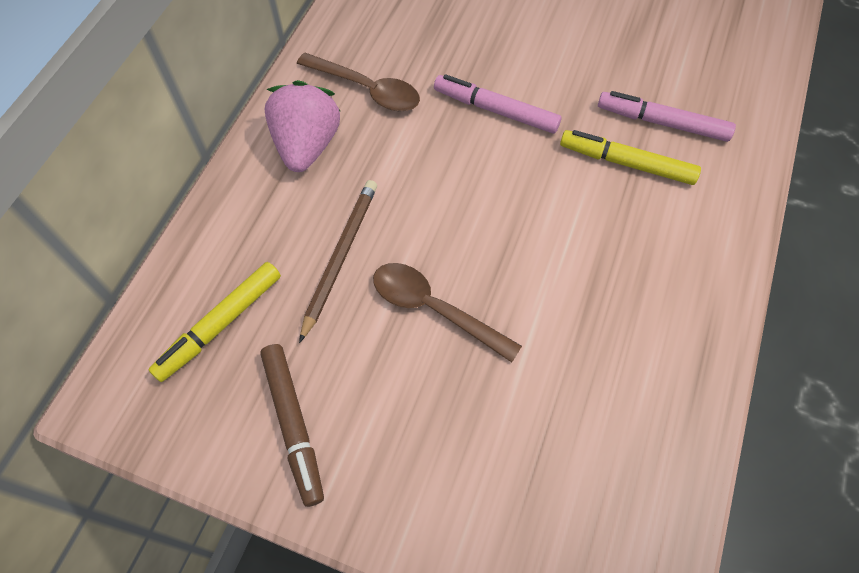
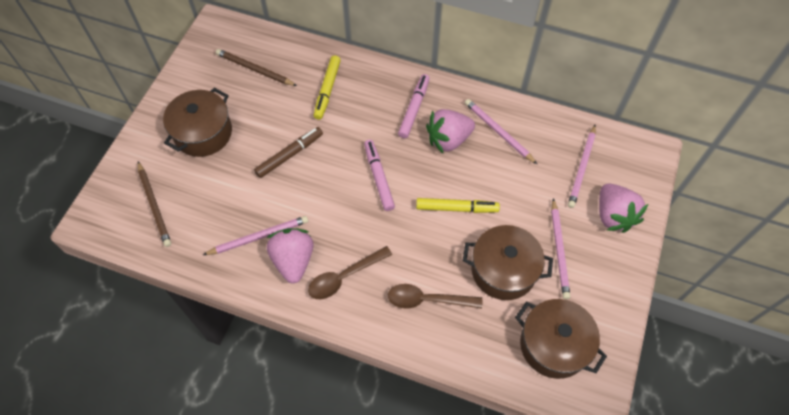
brown pencil: [299,180,377,343] = 1 -> [138,161,171,247] [216,49,297,86] = 2
brown pot: none = 0 -> [163,88,232,157] [463,225,553,300] [515,299,607,379] = 3
pink pencil: none = 0 -> [203,216,308,255] [465,99,537,164] [551,198,570,299] [568,125,596,208] = 4
pink strawberry: [265,80,341,172] = 1 -> [266,228,314,283] [426,109,475,153] [599,183,648,233] = 3

